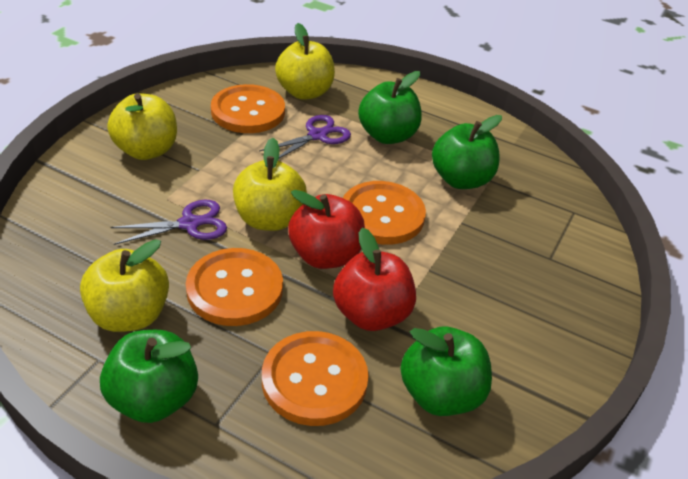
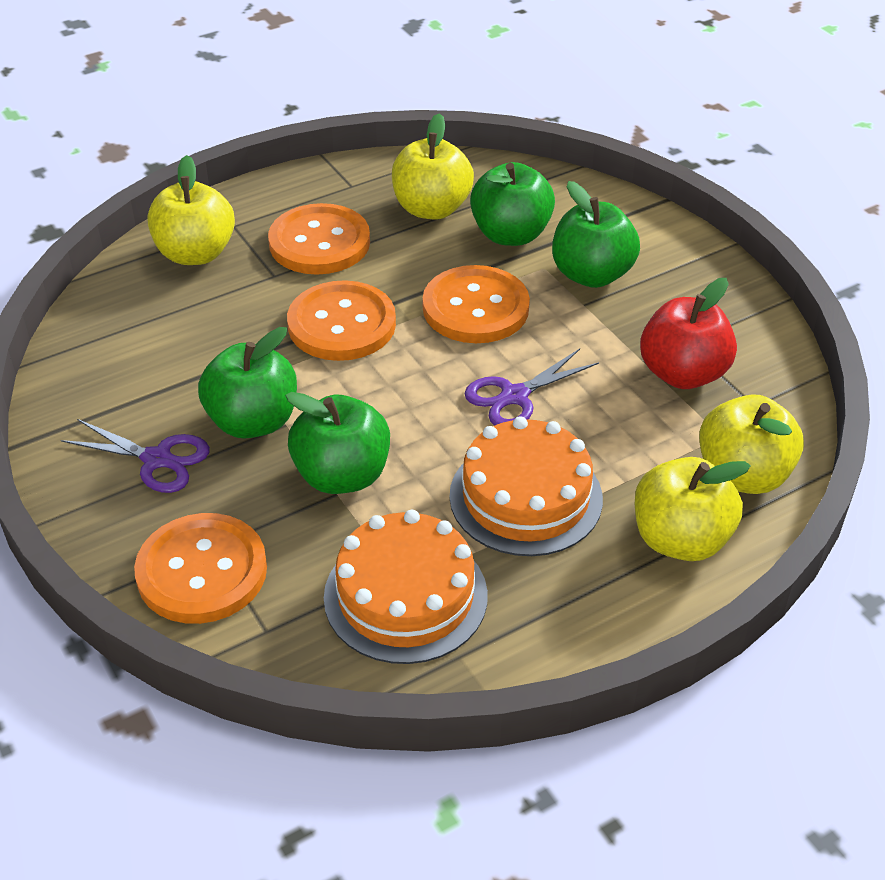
orange cake: none = 0 -> [324,510,488,664] [449,416,603,556] = 2
red apple: [288,190,365,269] [333,228,416,331] = 2 -> [640,278,737,389] = 1

